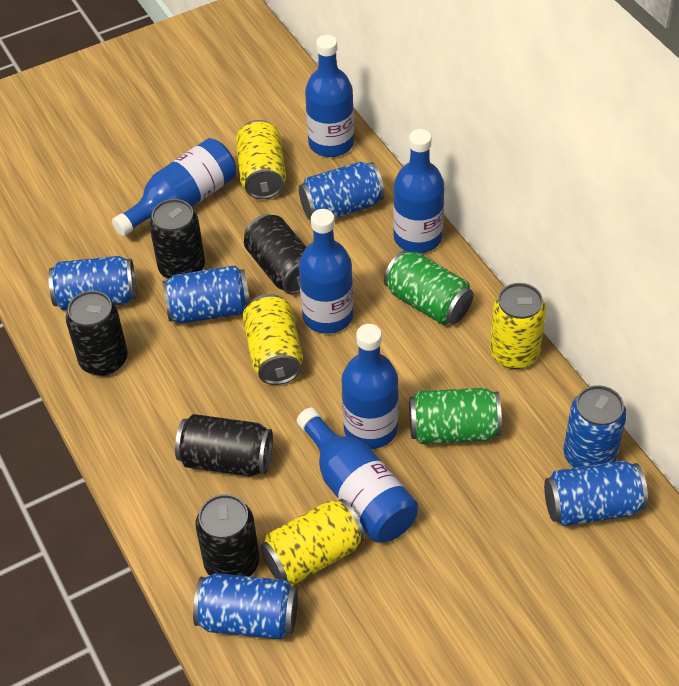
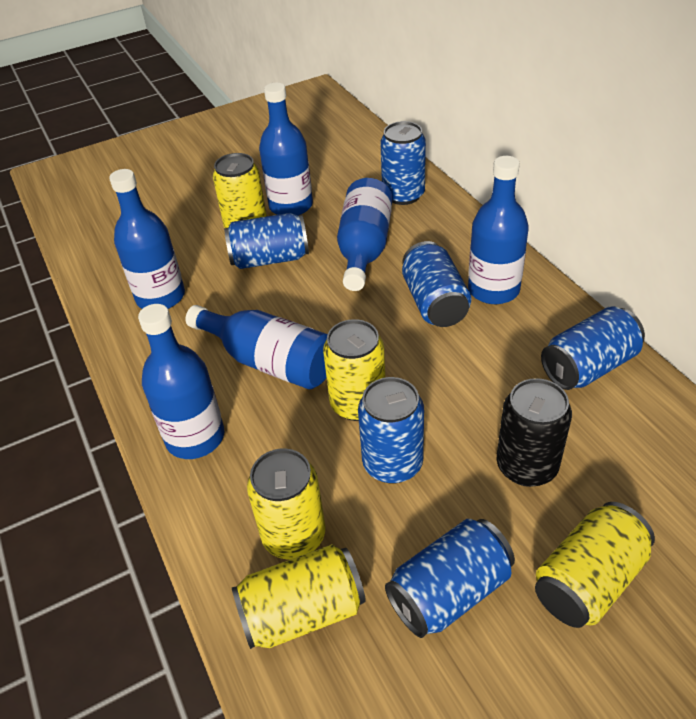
black can: [66,291,128,376] [149,199,205,279] [175,414,273,477] [195,494,259,576] [244,214,306,295] = 5 -> [496,378,572,487] = 1
green can: [384,250,474,325] [409,388,502,444] = 2 -> none = 0
yellow can: [236,120,286,199] [243,294,303,385] [260,499,365,585] [490,283,546,369] = 4 -> [213,153,267,228] [232,544,366,649] [247,449,326,559] [323,319,385,421] [535,502,655,628] = 5

